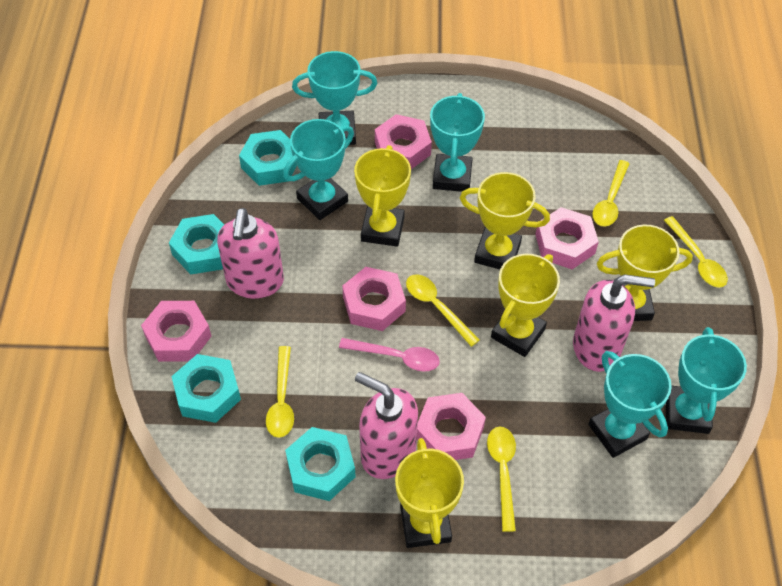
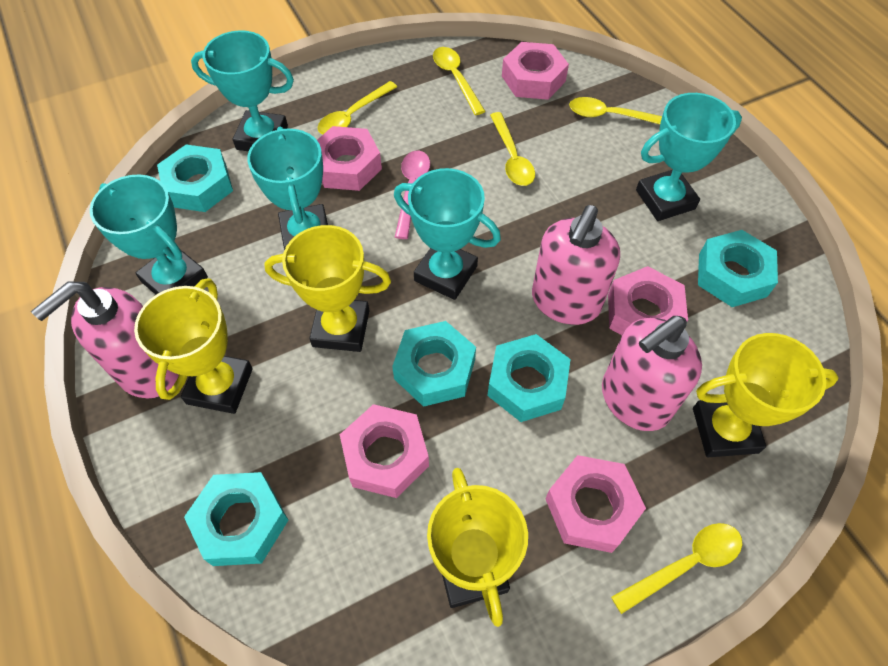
turquoise nut: [169,214,224,275] [171,354,241,423] [239,130,297,186] [285,427,356,501] = 4 -> [157,145,233,212] [184,472,288,566] [392,321,476,407] [487,334,571,422] [698,230,778,307] = 5
yellow trophy: [354,145,411,247] [395,438,464,548] [460,172,550,269] [491,254,560,357] [597,225,693,321] = 5 -> [134,278,253,414] [264,225,391,352] [427,468,528,627] [693,333,839,457] = 4

